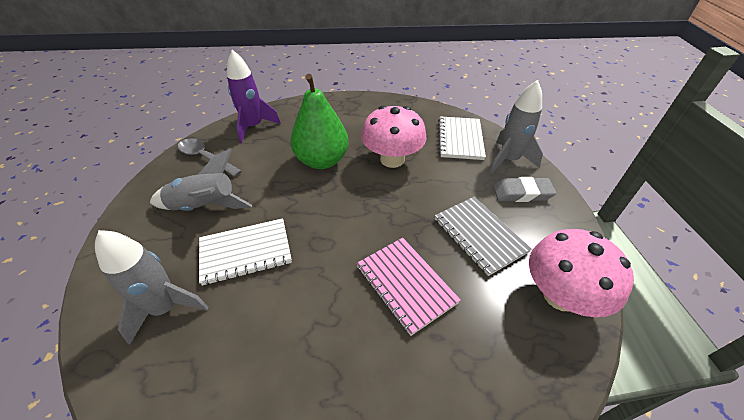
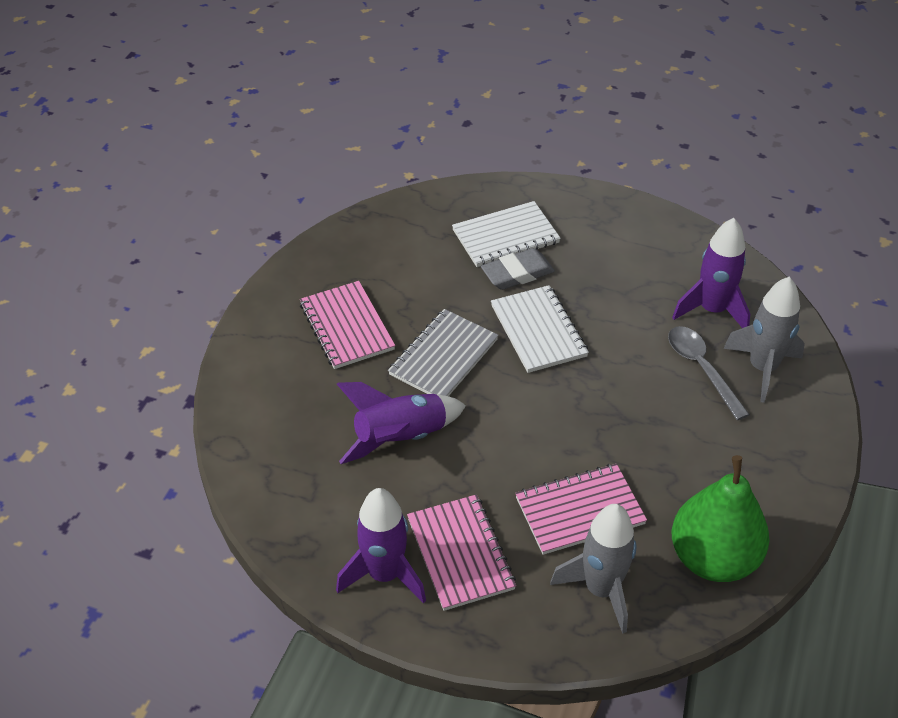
grey rocket: [95,230,208,345] [150,149,252,211] [490,80,543,174] = 3 -> [550,504,636,634] [723,277,805,403] = 2
pink mushroom: [361,106,426,168] [529,229,634,317] = 2 -> none = 0
pink notebook: [356,238,461,336] = 1 -> [300,281,395,369] [407,494,516,611] [515,464,647,555] = 3
purple rocket: [227,50,281,143] = 1 -> [336,488,426,604] [337,382,466,464] [672,218,750,328] = 3

